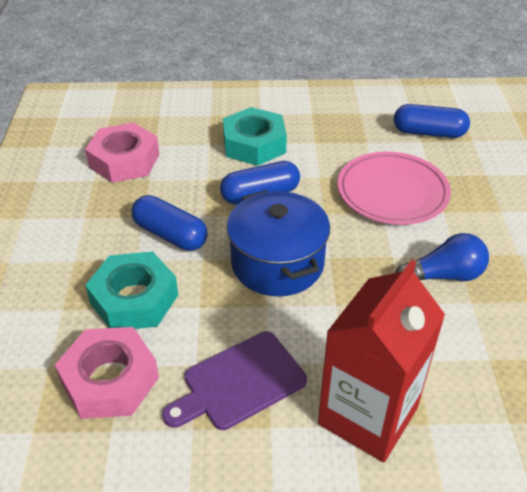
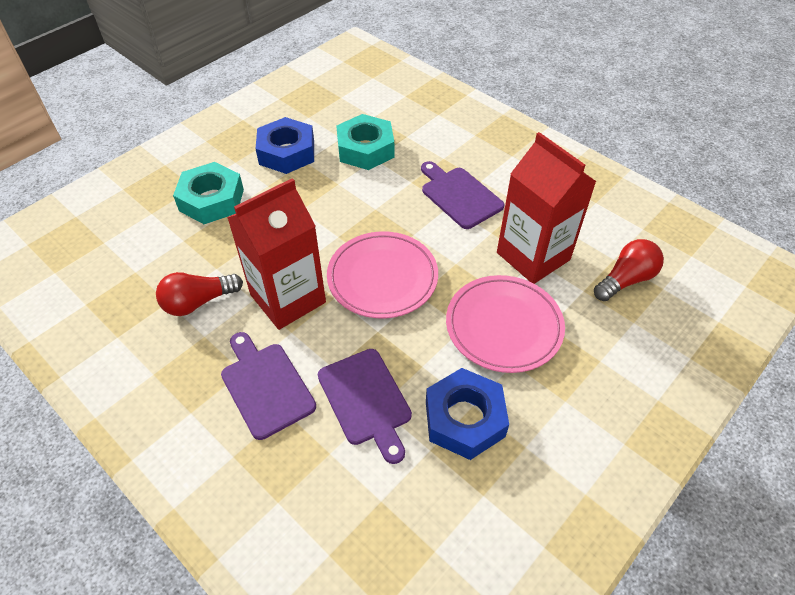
blue capsule: [132,195,208,251] [220,161,300,205] [394,104,470,138] = 3 -> none = 0
blue light bulb: [395,233,489,281] = 1 -> none = 0
blue nut: none = 0 -> [256,117,314,174] [426,368,509,460] = 2
blue pot: [227,190,330,297] = 1 -> none = 0
pink nut: [55,327,159,419] [85,123,159,183] = 2 -> none = 0
pink plate: [338,152,451,225] = 1 -> [327,231,438,318] [446,275,565,373] = 2
purple cutting board: [162,331,307,430] = 1 -> [221,332,316,440] [318,349,412,464] [421,161,505,229] = 3
red carton: [318,260,445,462] = 1 -> [227,178,326,330] [497,132,597,284] = 2
red light bulb: none = 0 -> [156,272,243,316] [594,239,664,301] = 2

